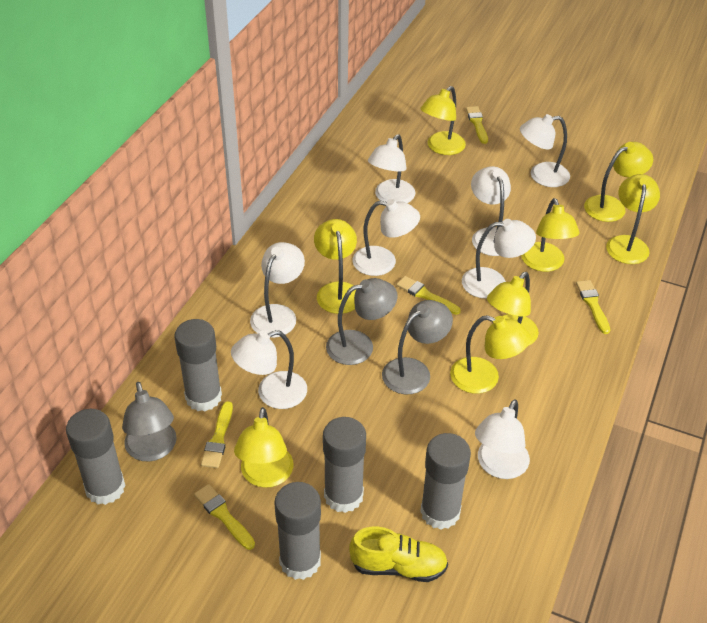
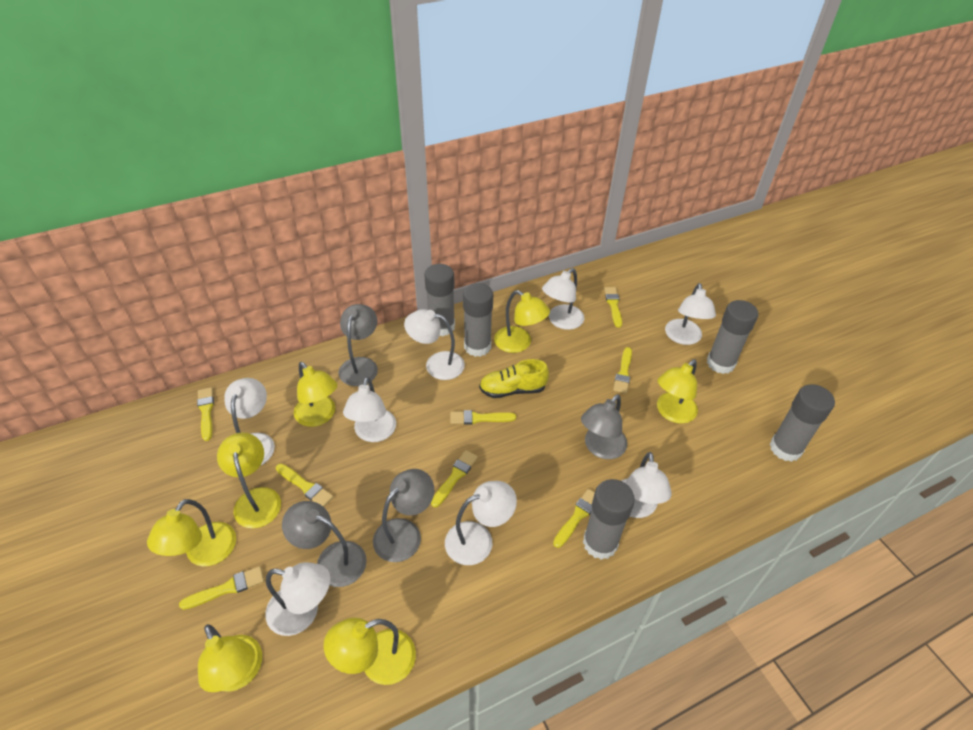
grey lamp: [122,382,177,461] [326,278,398,365] [382,300,453,394] = 3 -> [282,501,367,587] [338,304,378,386] [373,469,434,562] [581,394,627,459] = 4
yellow brush: [194,484,255,550] [201,401,233,468] [396,276,461,315] [466,106,488,144] [576,280,610,334] = 5 -> [179,566,264,610] [197,387,214,441] [276,464,333,507] [431,450,478,507] [450,410,516,425] [553,489,595,548] [604,287,622,328] [613,347,632,394] = 8
yellow lamp: [234,407,294,488] [314,219,357,314] [420,86,466,155] [450,315,531,394] [487,272,539,346] [521,198,579,272] [584,142,653,222] [606,174,660,264] = 8 -> [147,499,236,566] [198,624,262,692] [217,432,281,528] [294,362,337,427] [324,618,416,685] [494,290,550,353] [657,359,698,424] = 7

